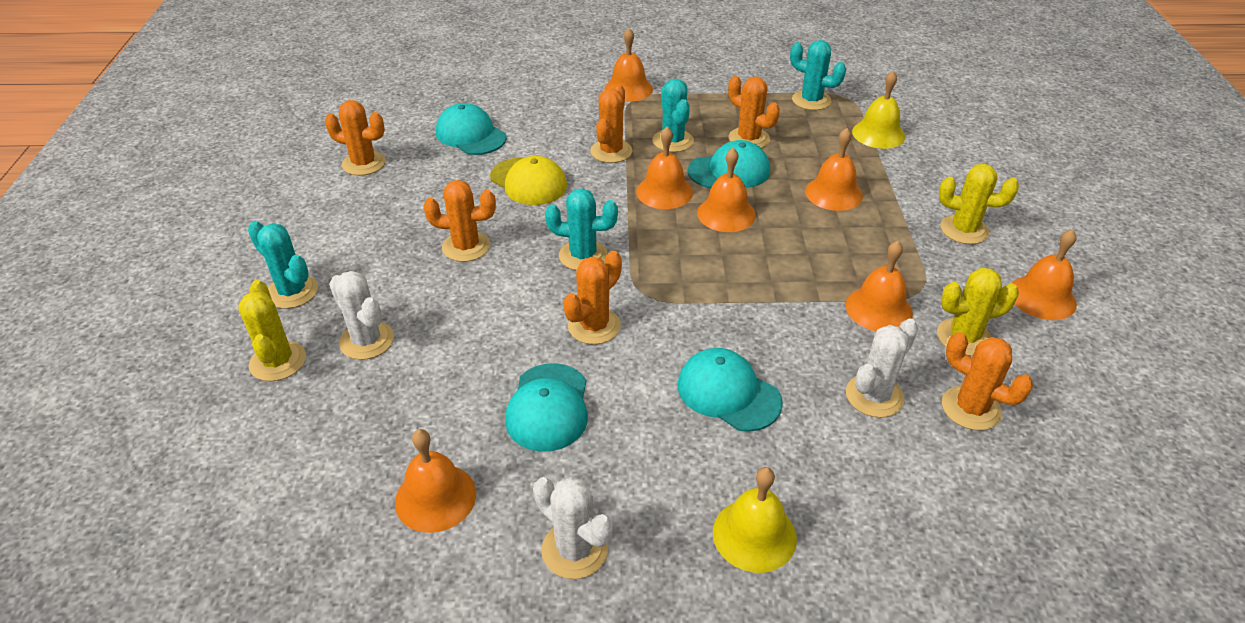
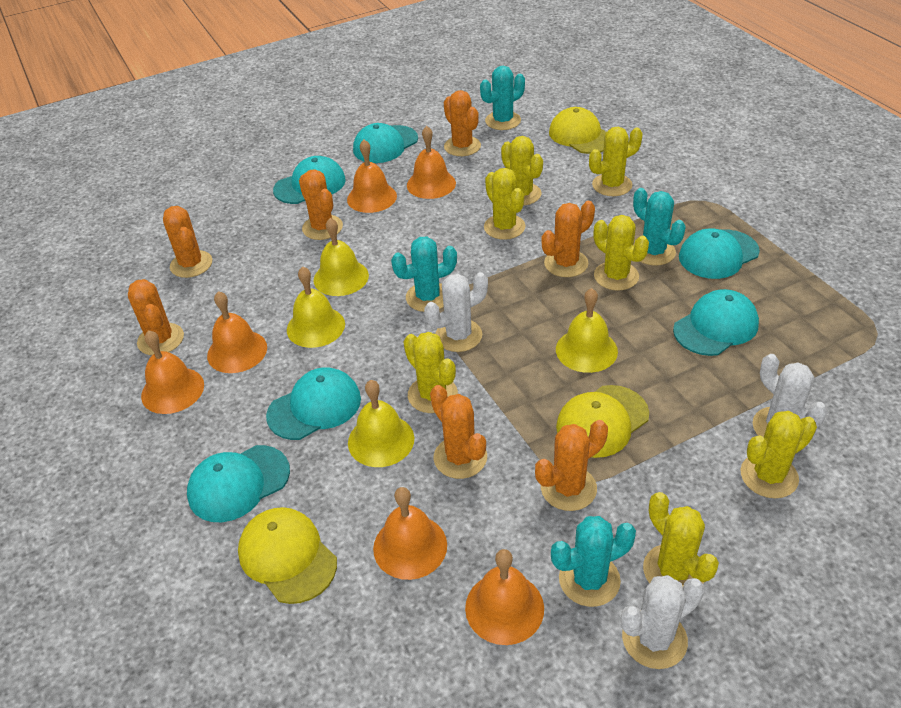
orange bell: [395,429,476,533] [604,28,653,102] [636,126,693,209] [697,148,756,232] [805,128,863,211] [846,241,913,331] [1012,229,1077,320] = 7 -> [141,330,204,414] [207,291,267,373] [347,140,397,213] [373,487,447,580] [407,126,456,199] [465,549,544,645] = 6
orange cactus: [325,100,386,176] [423,180,496,262] [563,251,622,344] [590,84,632,163] [728,76,780,148] [942,332,1034,430] = 6 -> [128,279,184,355] [163,206,212,278] [299,169,343,240] [430,385,487,479] [444,90,481,156] [535,420,608,511] [542,201,595,277] = 7
turquoise cap: [436,103,507,155] [505,363,588,452] [678,348,783,432] [688,140,770,188] = 4 -> [187,445,290,522] [266,367,361,440] [273,156,346,204] [353,123,418,163] [673,289,759,356] [679,228,760,279] = 6
yellow bell: [713,467,797,573] [852,71,905,149] = 2 -> [287,266,345,348] [314,218,369,296] [348,380,414,467] [556,288,618,373] = 4
yellow cactus: [238,280,306,381] [937,268,1019,356] [939,164,1019,244] = 3 -> [404,332,458,413] [484,168,526,240] [501,136,543,205] [589,127,642,196] [594,215,649,291] [643,492,719,586] [740,411,817,498] = 7
yellow cap: [490,156,567,205] = 1 -> [238,507,337,604] [549,107,606,154] [556,385,649,458] = 3

